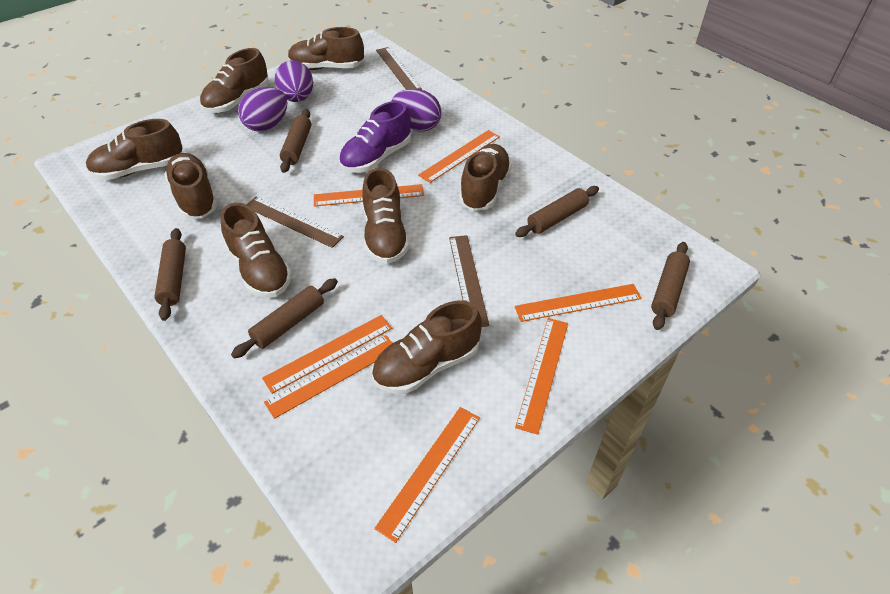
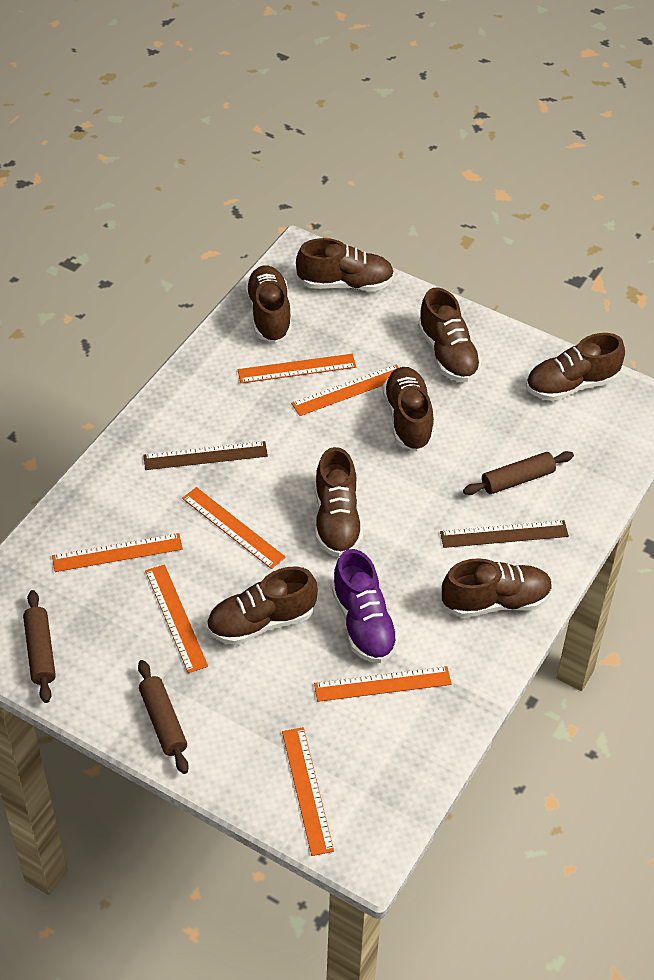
brown rolling pin: [154,228,186,321] [231,278,338,358] [280,109,311,173] [515,186,599,237] [651,242,690,330] = 5 -> [23,590,56,703] [138,660,189,774] [463,451,574,495] = 3
brown ruler: [246,196,344,248] [376,47,422,90] [449,235,489,327] = 3 -> [143,441,268,470] [440,520,569,548] = 2
purple egg: [238,87,288,131] [275,60,313,102] [392,89,441,132] = 3 -> none = 0

